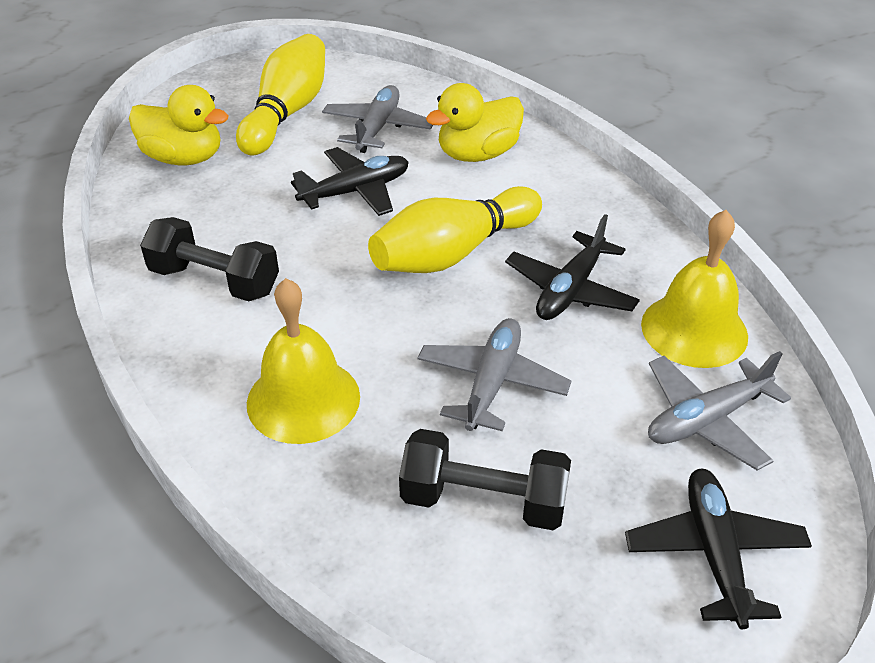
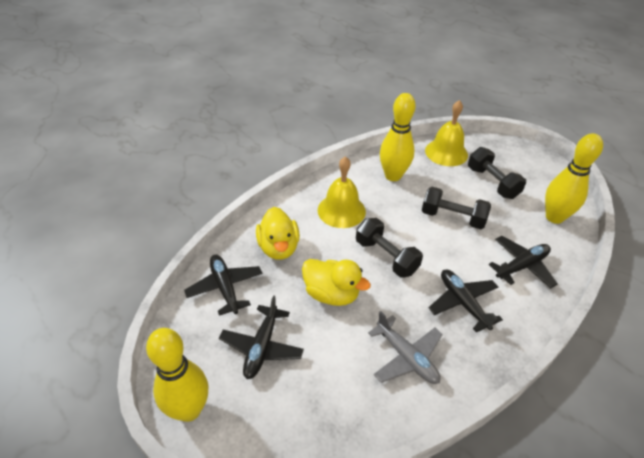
black dumbbell: [140,217,279,301] [399,429,571,530] = 2 -> [356,218,423,278] [422,187,491,229] [468,147,526,199] = 3
black plane: [291,147,409,216] [505,214,640,320] [625,469,812,629] = 3 -> [184,255,262,316] [219,295,304,379] [429,270,503,332] [489,236,558,288] = 4
grey plane: [322,85,433,153] [417,318,571,431] [648,351,791,471] = 3 -> [368,311,443,384] = 1
yellow bowling pin: [236,34,325,156] [368,186,542,273] = 2 -> [146,328,209,422] [380,93,416,181] [545,133,603,224] = 3

